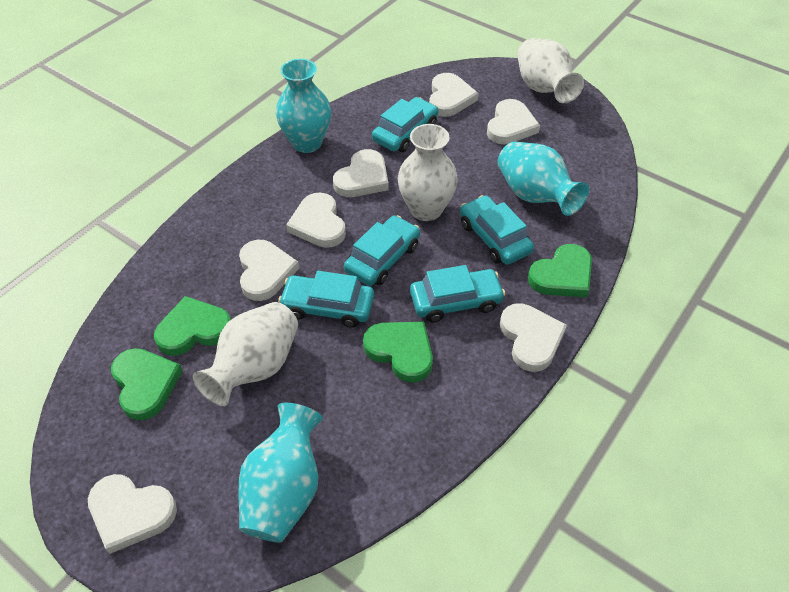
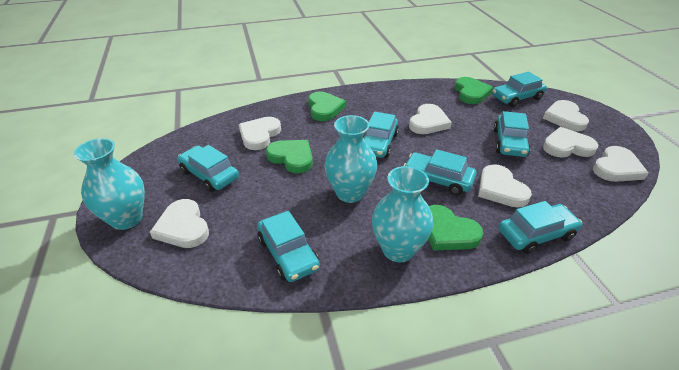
turquoise car: [278,271,374,328] [344,215,420,286] [372,97,438,152] [410,265,506,322] [460,195,534,265] = 5 -> [177,145,239,192] [257,211,320,282] [364,112,399,158] [404,149,477,195] [492,72,547,107] [494,111,531,157] [499,201,582,254] = 7
white vase: [193,302,298,406] [398,124,458,221] [517,38,584,103] = 3 -> none = 0

